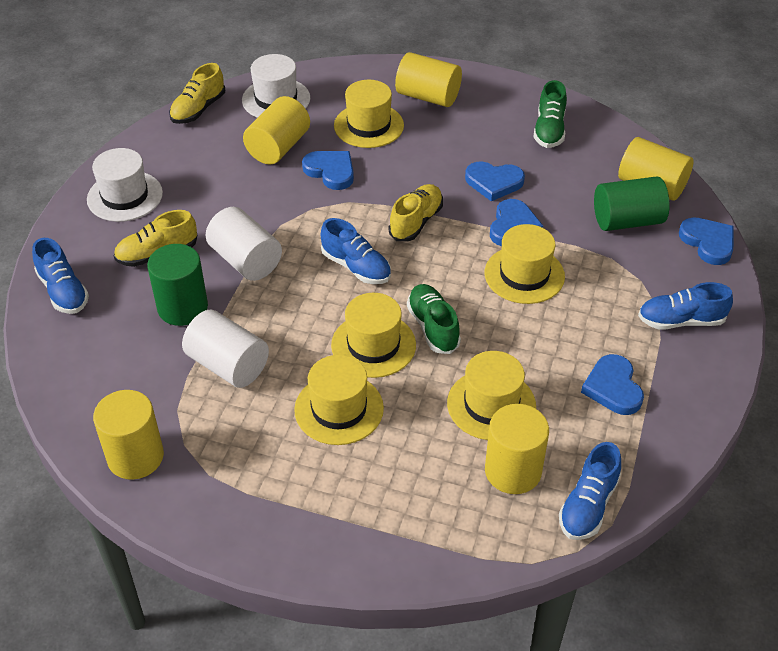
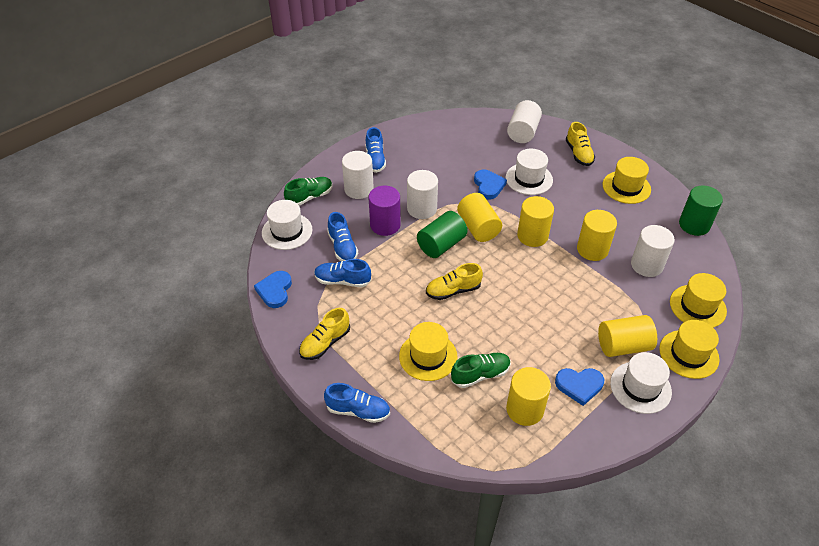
blue heart: [302,151,354,190] [465,161,525,201] [490,199,543,246] [581,354,644,415] [679,217,734,265] = 5 -> [254,271,292,308] [474,170,507,199] [555,368,604,406] = 3
purple cylinder: none = 0 -> [369,186,401,236] = 1
white cylinder: [182,310,269,388] [206,207,282,281] = 2 -> [342,151,374,199] [407,170,438,219] [507,100,542,143] [631,225,675,277] = 4
white hat: [87,148,163,222] [242,54,310,118] = 2 -> [262,200,312,250] [506,149,553,195] [610,352,672,414] = 3
yellow hat: [294,355,384,445] [331,293,416,378] [334,80,404,148] [447,351,536,440] [485,224,565,304] = 5 -> [399,322,457,381] [603,157,651,204] [659,320,719,379] [670,273,727,328] = 4

